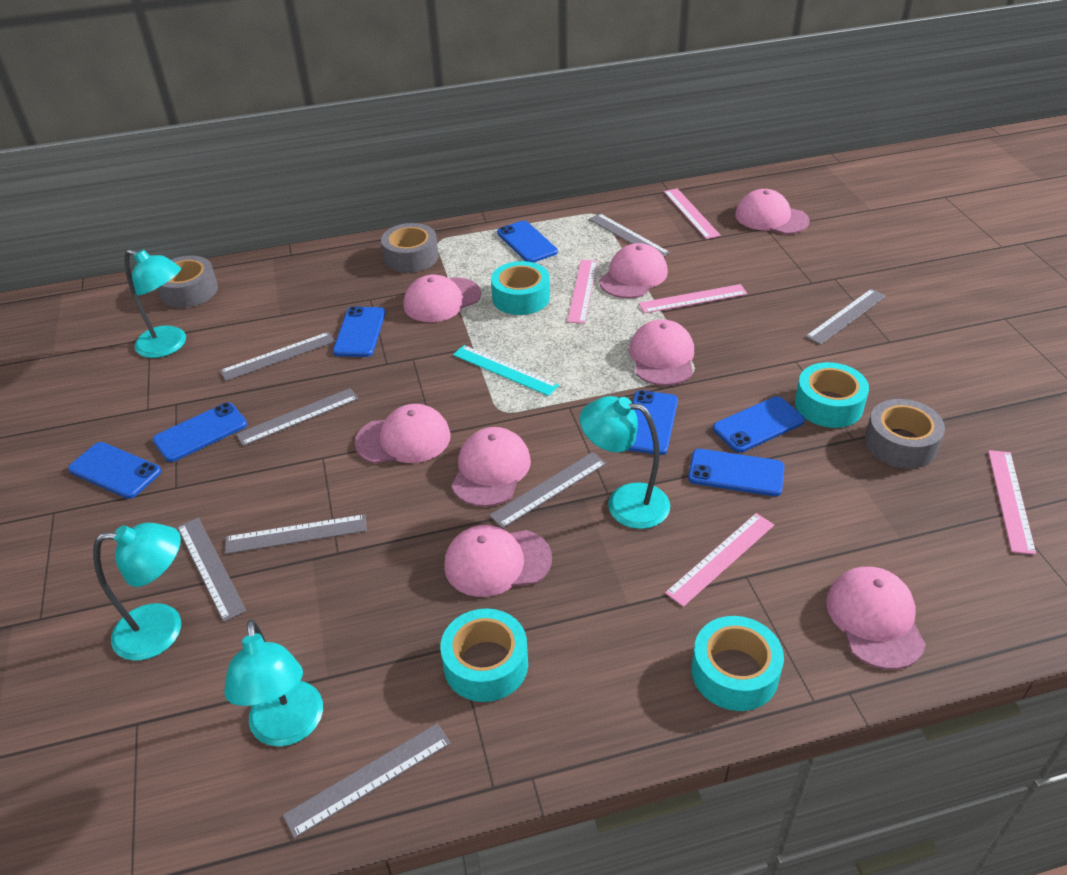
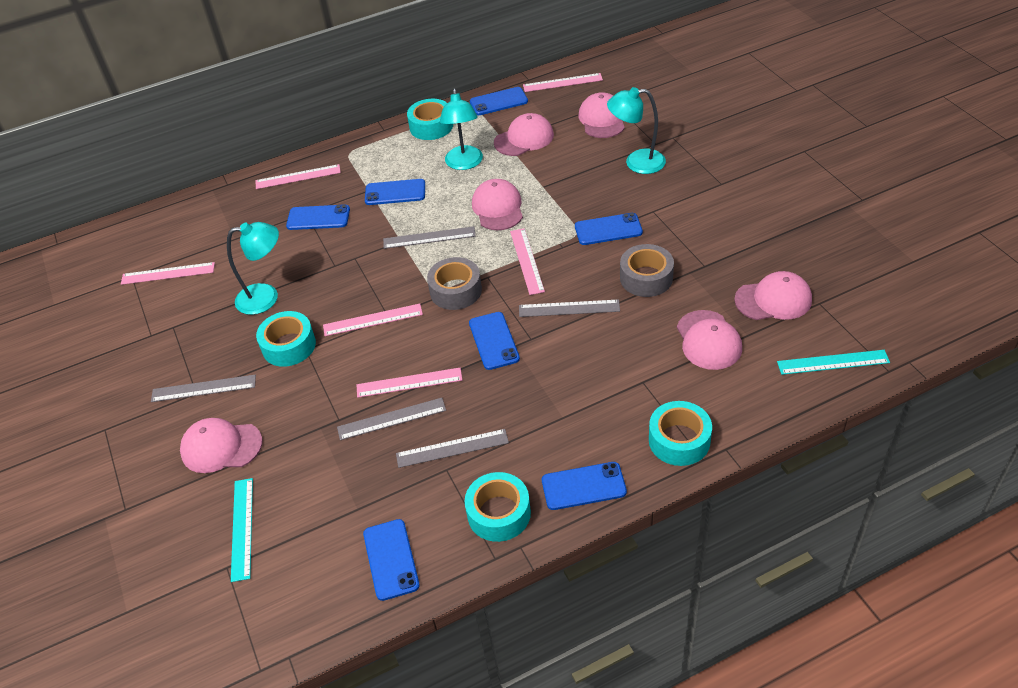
grey ruler: [177,518,246,622] [220,332,335,381] [225,514,367,554] [236,388,358,446] [283,723,451,838] [489,452,607,528] [589,214,670,256] [805,289,886,345] = 8 -> [151,375,256,402] [337,398,446,440] [383,226,476,249] [396,429,509,468] [519,299,620,317] = 5
grey tape: [157,256,218,308] [381,223,438,273] [865,399,945,469] = 3 -> [427,257,482,310] [620,244,674,297] = 2
pink cap: [355,404,451,463] [403,275,481,322] [444,525,552,597] [451,427,531,507] [599,243,668,299] [629,319,694,386] [735,189,810,234] [826,567,926,670] = 8 -> [180,418,263,473] [472,179,523,230] [494,113,554,156] [578,92,625,138] [677,310,742,370] [734,271,812,320] = 6
pink ruler: [567,260,597,324] [639,284,748,314] [664,188,721,239] [665,513,774,607] [988,450,1036,555] = 5 -> [121,262,215,285] [255,164,341,189] [323,304,423,336] [357,368,462,398] [510,228,545,295] [523,73,603,92] = 6
turquoise lamp: [93,523,181,661] [124,249,186,358] [224,619,323,747] [580,396,670,529] = 4 -> [227,222,279,315] [440,89,483,170] [607,87,666,174] = 3
turquoise ruler: [453,345,559,396] = 1 -> [231,478,253,582] [777,350,890,375] = 2

